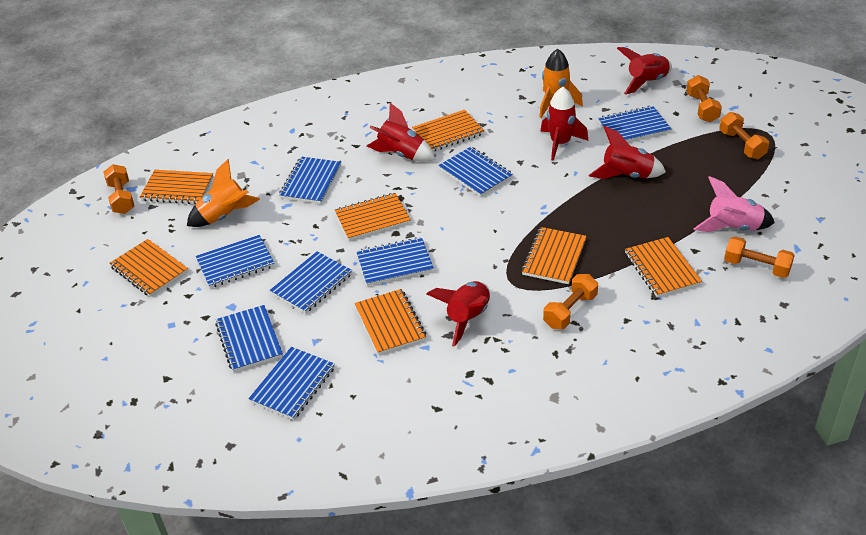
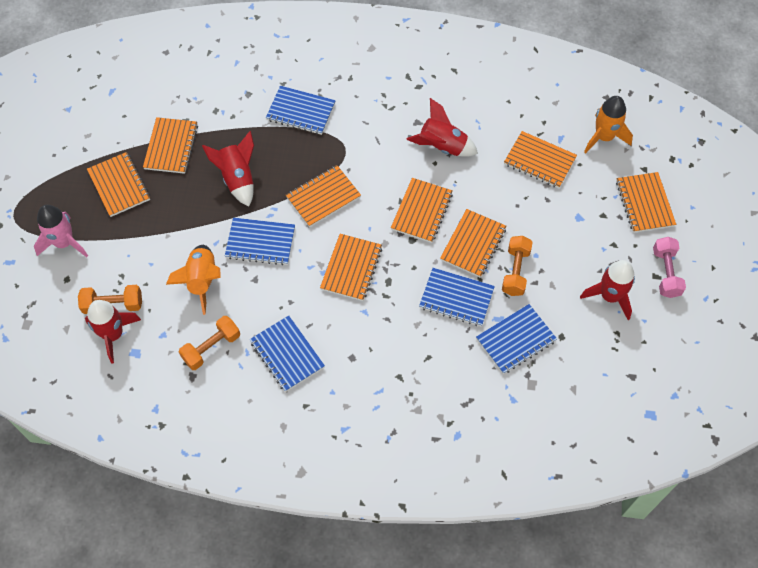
blue notebook: [196,235,274,288] [215,305,283,372] [248,347,335,420] [270,251,352,314] [279,157,341,204] [356,237,434,286] [438,147,513,197] [598,106,671,142] = 8 -> [225,218,295,265] [250,315,325,392] [266,86,336,135] [419,268,495,326] [476,304,557,374] = 5
orange dumbbell: [104,164,135,214] [543,274,598,329] [686,75,722,122] [719,112,769,159] [724,236,795,278] = 5 -> [78,285,142,314] [179,316,240,370] [502,236,533,296] = 3
orange notebook: [109,239,188,297] [140,170,213,204] [335,193,411,241] [355,289,426,355] [412,110,484,151] [521,227,587,284] [625,237,702,297] = 7 -> [87,152,150,217] [143,117,198,174] [286,165,361,227] [320,234,382,301] [391,178,453,243] [440,209,507,277] [504,131,577,188] [616,172,676,233] = 8
pink dumbbell: none = 0 -> [653,237,686,298] = 1
red rocket: [367,103,435,162] [427,281,490,347] [540,87,588,161] [589,126,666,179] [617,47,672,94] = 5 -> [85,300,141,363] [202,131,254,207] [406,98,478,157] [580,260,635,320] = 4

